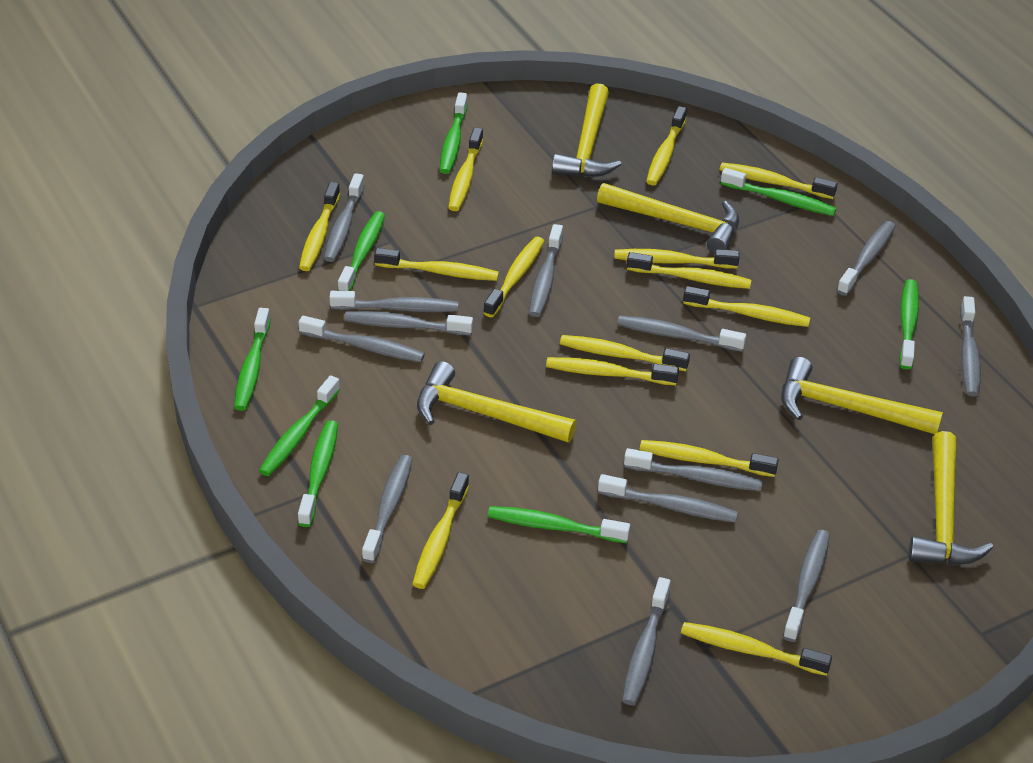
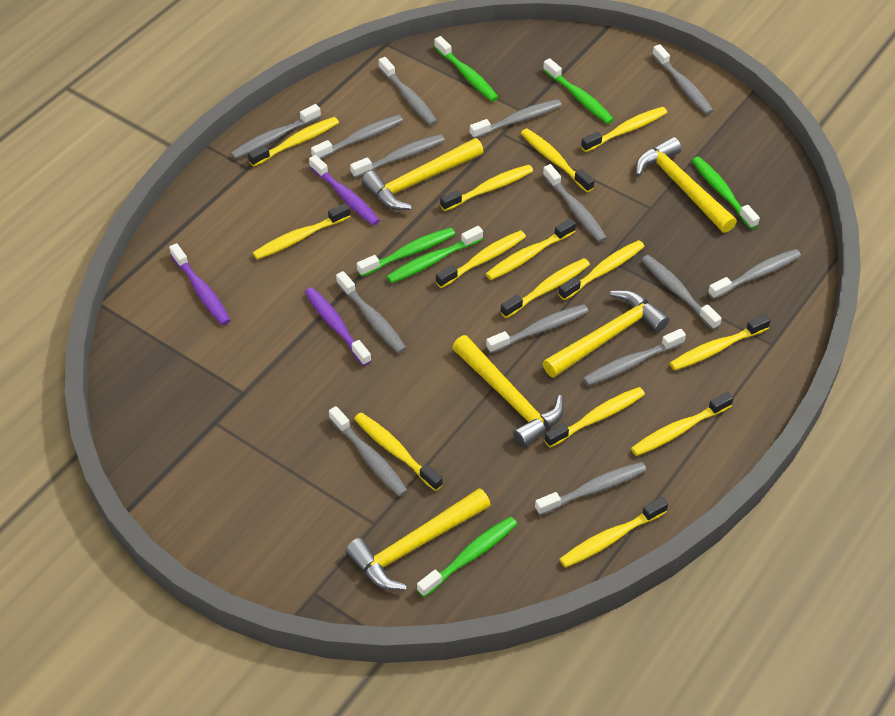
green toothbrush: [234,308,271,411] [259,375,340,476] [298,420,338,527] [338,211,385,291] [440,92,468,174] [488,506,630,543] [721,168,837,216] [899,279,919,369] = 8 -> [357,228,455,277] [387,226,483,283] [417,516,517,597] [434,36,499,102] [543,58,614,124] [692,157,760,229] = 6
grey toothbrush: [298,316,425,362] [324,173,365,262] [329,291,458,312] [344,311,473,336] [362,455,412,563] [529,224,563,317] [598,474,738,522] [617,316,746,352] [622,577,671,705] [624,448,763,491] [783,530,830,642] [837,221,895,296] [960,296,981,397] = 13 -> [231,104,321,159] [311,115,403,159] [329,406,408,497] [336,271,406,354] [350,134,445,178] [379,57,437,126] [470,99,562,139] [486,304,589,353] [535,462,646,515] [543,164,607,243] [583,329,686,386] [641,255,722,330] [652,44,713,115] [708,249,801,299] = 14
purple toothbrush: none = 0 -> [169,243,231,325] [305,287,372,366] [309,155,380,226] = 3

